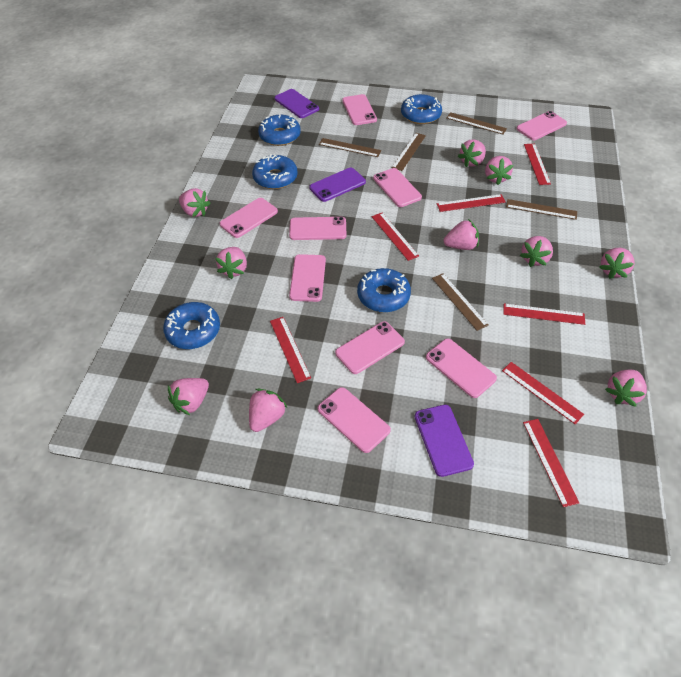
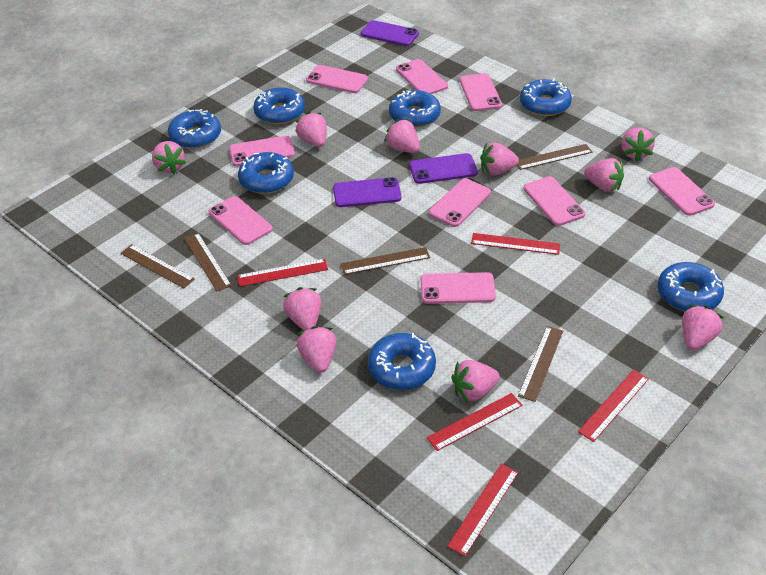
blue donut: [163,302,220,349] [252,154,298,189] [258,115,301,146] [357,268,411,312] [401,94,442,124] = 5 -> [168,109,221,149] [238,152,294,194] [253,87,305,124] [368,333,436,390] [389,90,441,128] [520,79,572,116] [657,262,724,312] = 7
red ruler: [270,317,311,383] [372,213,419,261] [437,194,506,212] [502,362,584,424] [503,304,585,325] [523,419,579,507] [524,144,551,185] = 7 -> [237,259,328,287] [427,393,523,451] [447,463,519,556] [471,233,560,255] [578,370,649,442] = 5

